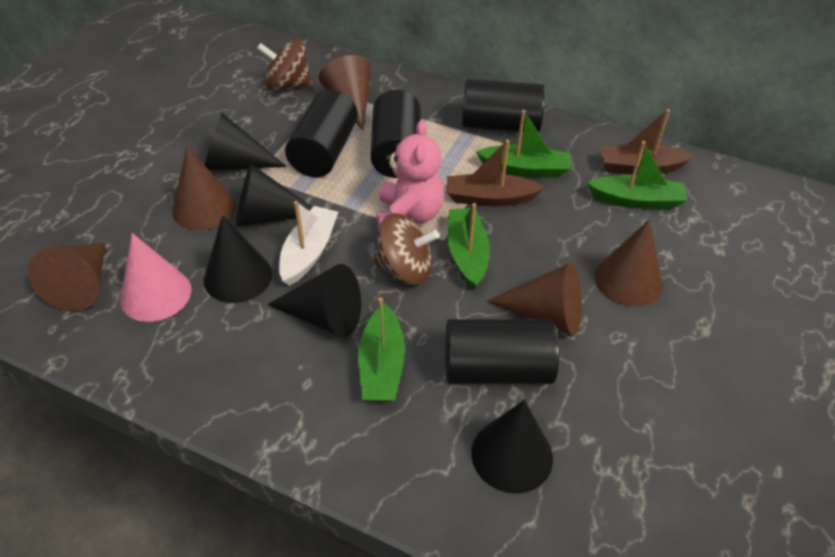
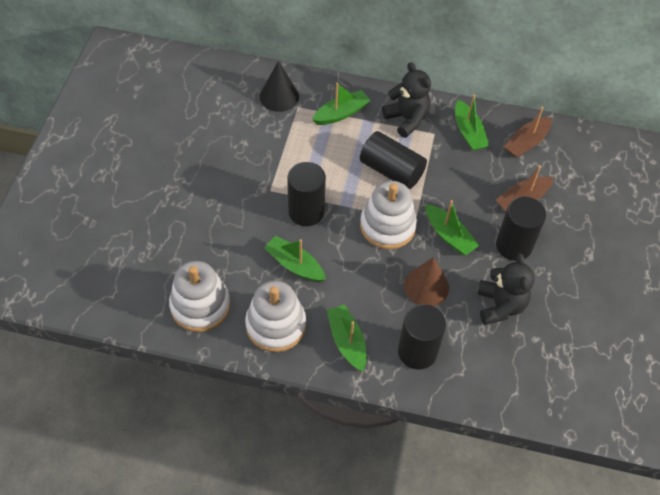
black cone: [204,215,272,303] [205,113,286,170] [236,164,313,227] [267,264,361,337] [471,400,553,494] = 5 -> [260,61,299,112] = 1
black teddy bear: none = 0 -> [382,62,431,138] [478,253,534,325] = 2
brown cone: [28,243,106,312] [172,146,236,230] [319,55,371,130] [487,262,582,335] [594,220,663,307] = 5 -> [404,257,449,306] = 1
brown spinning top: [257,39,312,91] [374,213,439,285] = 2 -> none = 0
green boat: [358,297,405,401] [448,203,490,289] [476,110,570,178] [587,141,687,209] = 4 -> [264,236,326,282] [312,83,371,125] [327,305,366,371] [425,200,479,255] [455,94,489,151] = 5
pink cone: [120,233,191,322] = 1 -> none = 0
pink teddy bear: [377,120,444,229] = 1 -> none = 0
white boat: [279,201,338,286] = 1 -> none = 0
white stacking toy: none = 0 -> [169,261,230,332] [245,281,306,352] [360,181,417,249] = 3

